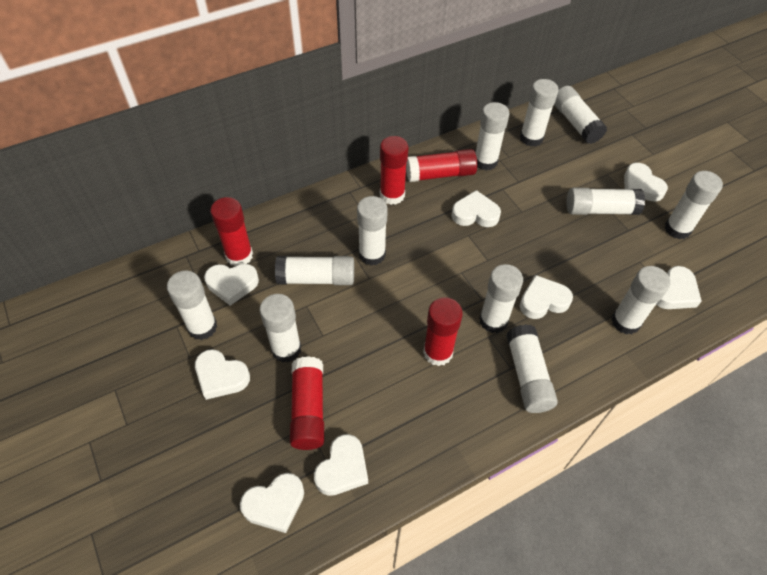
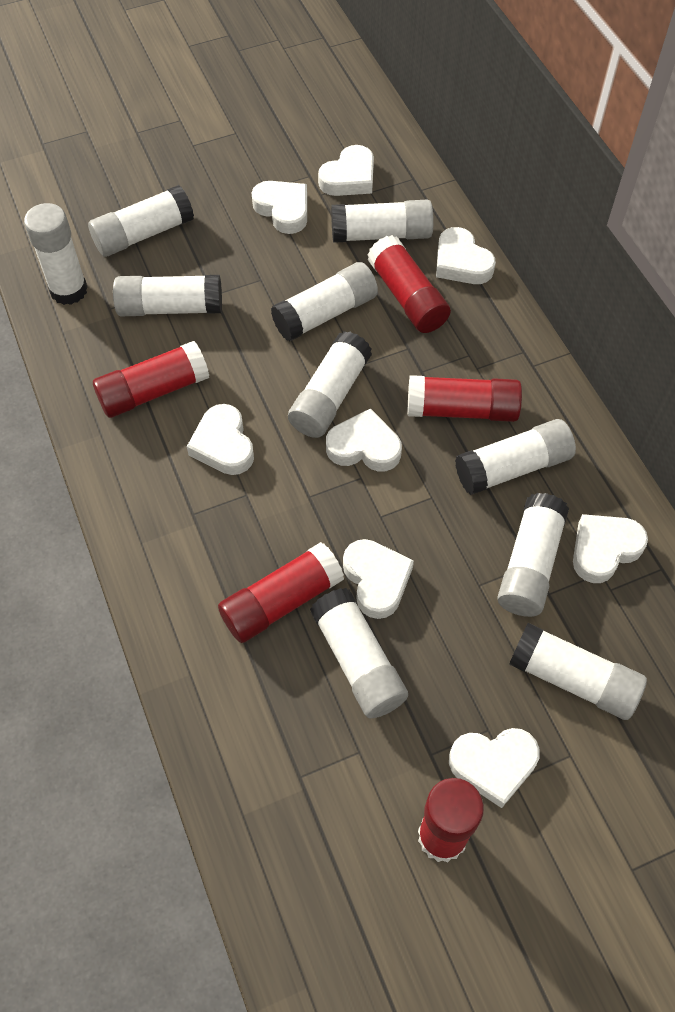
white glue stick: [167,271,217,340] [260,294,301,363] [275,256,354,285] [357,196,388,266] [475,102,509,171] [479,264,523,333] [506,324,558,413] [520,79,559,146] [554,86,607,144] [566,188,645,215] [611,266,670,335] [665,171,723,239] = 12 -> [24,203,88,305] [88,185,194,257] [113,275,222,316] [271,262,378,341] [288,331,372,438] [310,588,408,719] [331,199,434,243] [455,419,576,495] [497,493,569,617] [509,623,647,720] = 10

